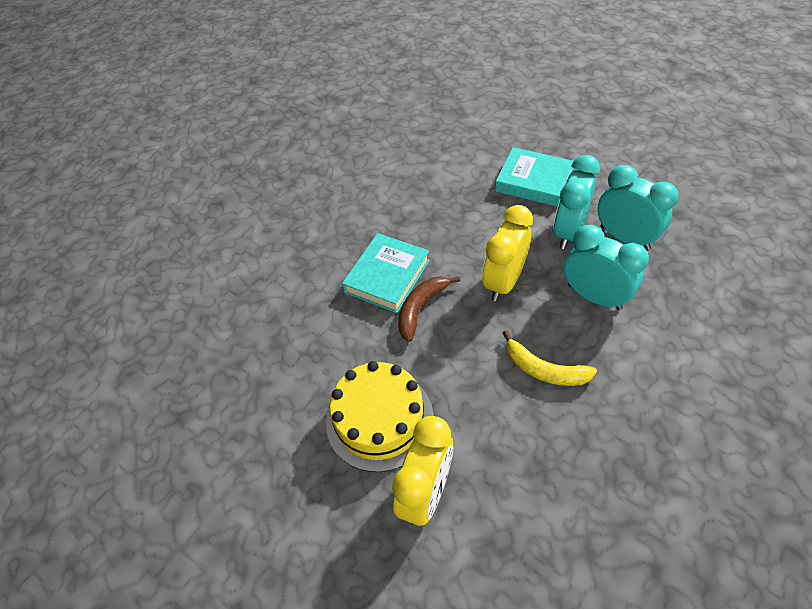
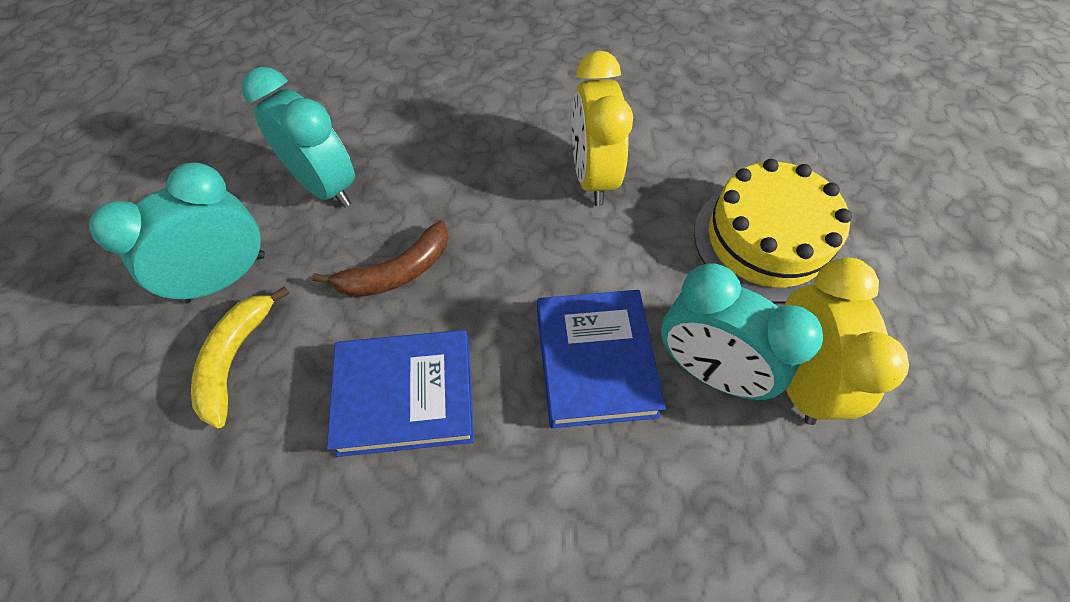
blue book: none = 0 -> [327,330,474,457] [537,290,666,428] = 2
turquoise book: [342,233,430,313] [495,147,573,207] = 2 -> none = 0

